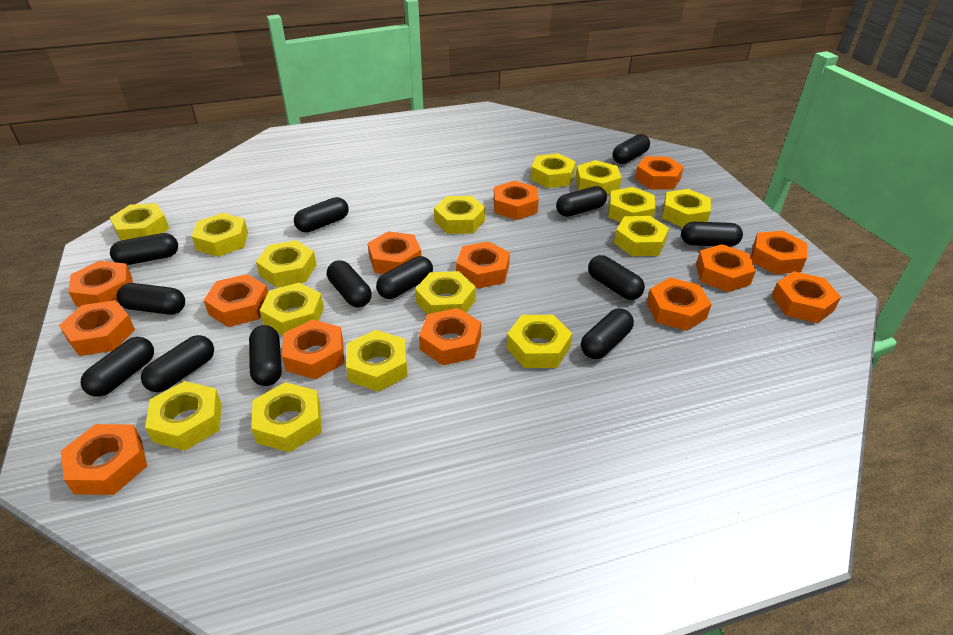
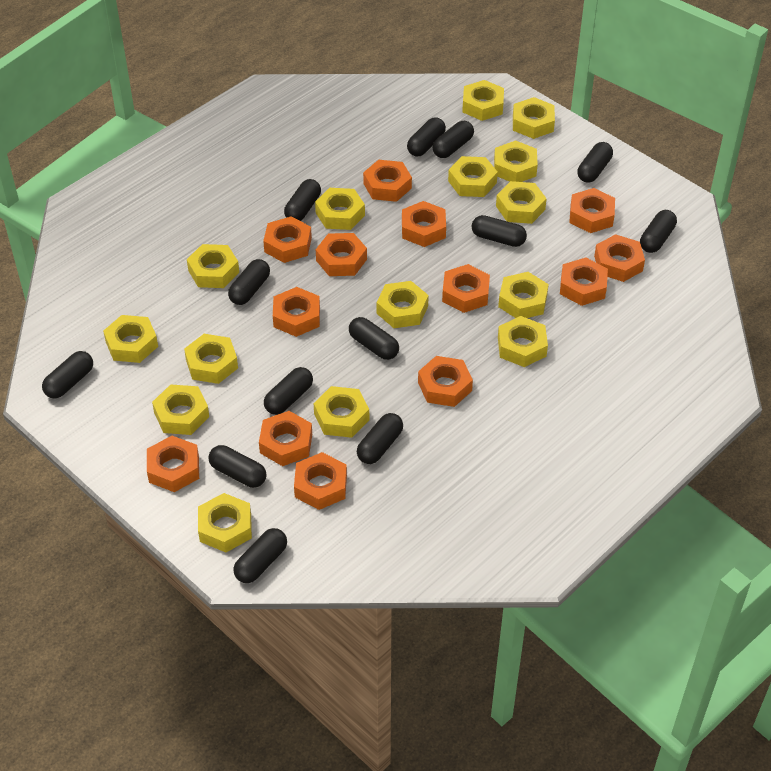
orange nut: [59,300,135,356] [61,424,147,495] [68,261,132,307] [204,274,268,327] [282,320,344,379] [368,231,422,274] [419,308,481,365] [456,241,510,289] [494,181,539,220] [635,156,684,190] [647,278,712,331] [696,244,756,292] [751,231,807,274] [771,271,841,323] = 14 -> [147,436,199,492] [259,411,312,466] [263,216,312,263] [273,287,320,337] [294,452,347,510] [316,233,367,276] [363,160,412,202] [402,201,446,247] [418,356,473,407] [442,264,490,313] [560,258,608,306] [569,188,615,233] [594,234,645,282] = 13

